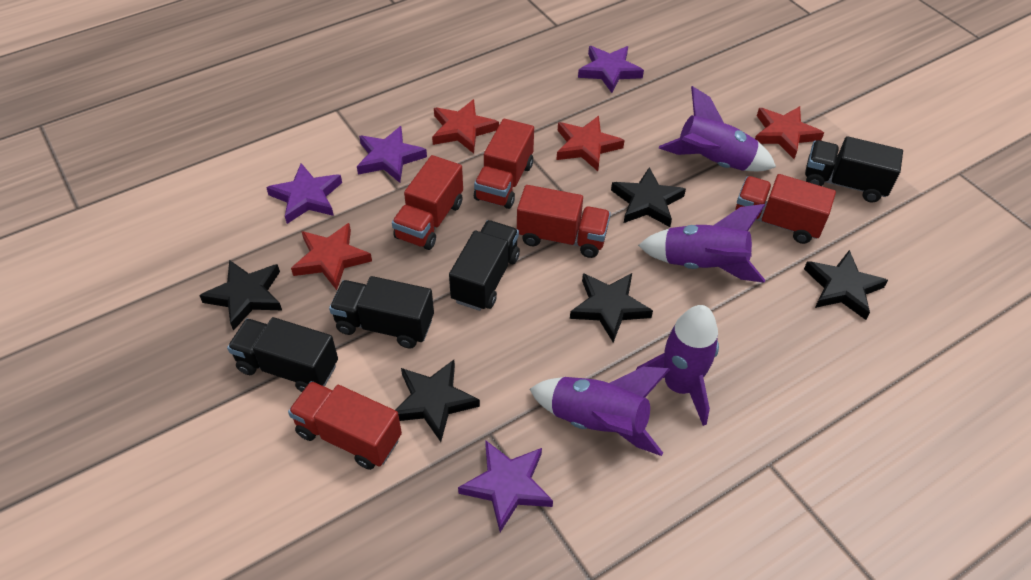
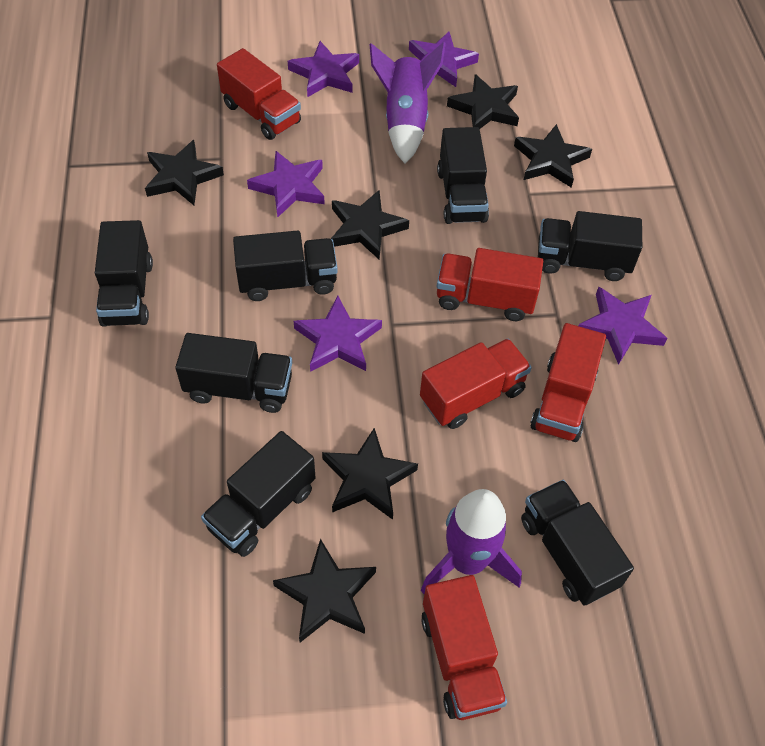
black star: [199,260,282,331] [396,360,480,442] [570,273,653,342] [611,167,686,227] [804,250,888,320] = 5 -> [145,140,224,205] [273,538,376,642] [322,428,418,520] [331,190,409,259] [447,74,519,129] [514,124,592,188] = 6
black truck: [227,317,338,392] [329,276,434,349] [449,220,520,311] [805,136,903,203] = 4 -> [95,220,153,327] [175,333,292,413] [201,431,316,557] [233,230,338,301] [437,127,489,224] [521,480,634,606] [538,211,642,281] = 7
purple rocket: [530,367,670,456] [636,305,719,426] [638,204,765,283] [659,86,776,171] = 4 -> [370,42,446,164] [421,489,522,594] = 2
purple star: [266,163,342,224] [357,126,427,183] [458,440,553,532] [578,46,644,93] = 4 -> [247,151,325,218] [288,41,359,97] [294,295,382,372] [409,31,479,87] [579,287,667,365] = 5
red star: [291,223,372,290] [432,99,499,154] [556,116,625,171] [755,106,824,159] = 4 -> none = 0

